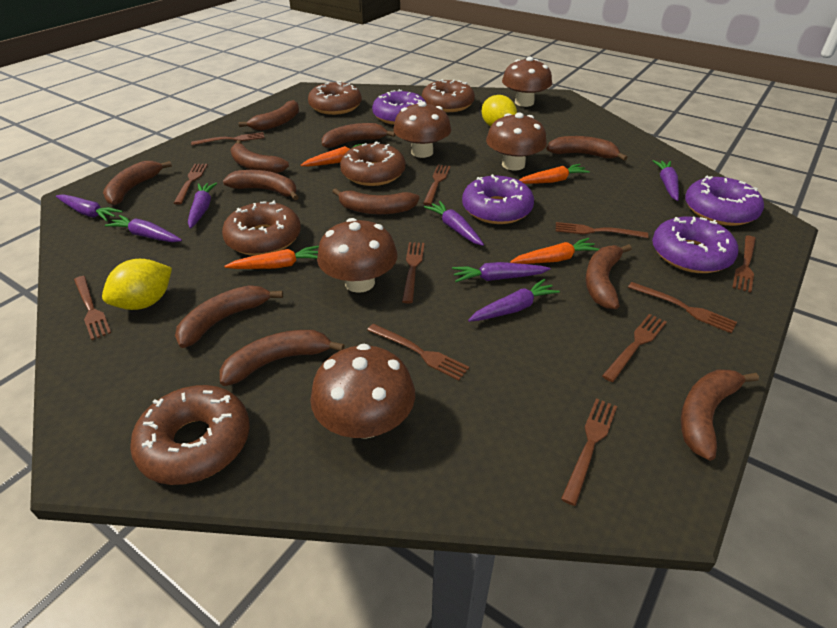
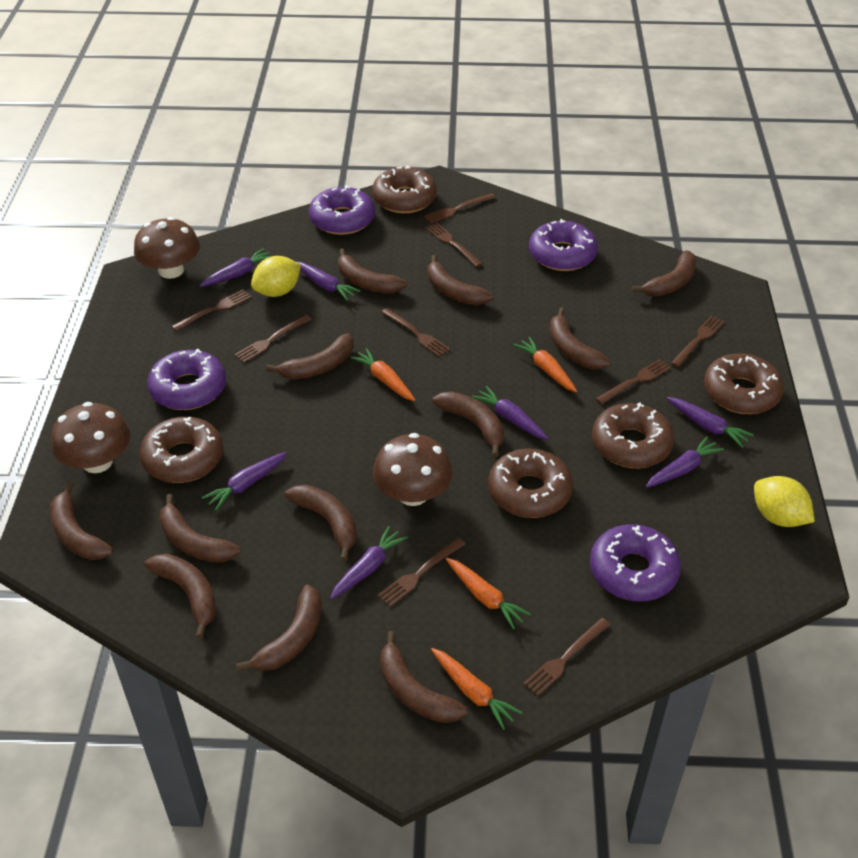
brown banana: [103,161,172,205] [175,285,283,348] [220,330,345,386] [223,170,299,200] [230,140,289,173] [239,100,299,131] [322,123,395,148] [332,188,420,215] [546,136,628,161] [586,244,632,309] [681,369,759,461] = 11 -> [50,482,113,560] [144,554,216,639] [159,494,241,563] [236,584,322,671] [266,334,353,379] [285,485,357,561] [338,249,407,294] [380,631,467,723] [427,255,493,305] [433,391,504,457] [550,307,610,369] [632,250,697,296] = 12
brown fork: [74,276,111,340] [174,164,208,205] [191,132,264,146] [367,324,469,381] [402,242,425,303] [423,165,450,205] [556,222,649,238] [561,398,617,506] [602,314,667,382] [628,282,737,333] [732,235,756,293] = 11 -> [172,289,252,331] [234,315,311,363] [377,538,465,607] [381,308,450,357] [424,193,496,224] [426,223,483,267] [523,618,610,696] [596,359,671,404] [671,315,724,367] = 9
brown mushroom: [310,344,415,439] [317,218,397,293] [393,101,451,158] [486,112,547,171] [502,57,552,107] = 5 -> [51,402,130,473] [134,217,200,279] [373,433,453,506] = 3

